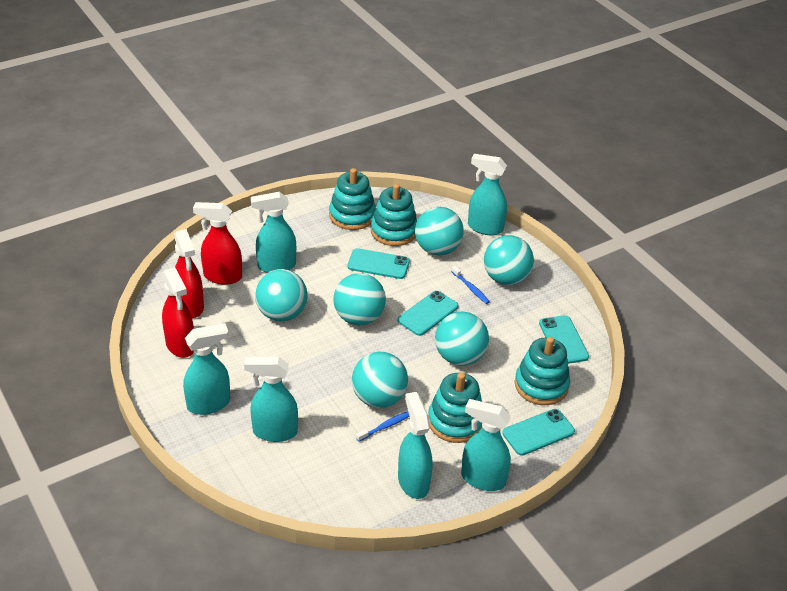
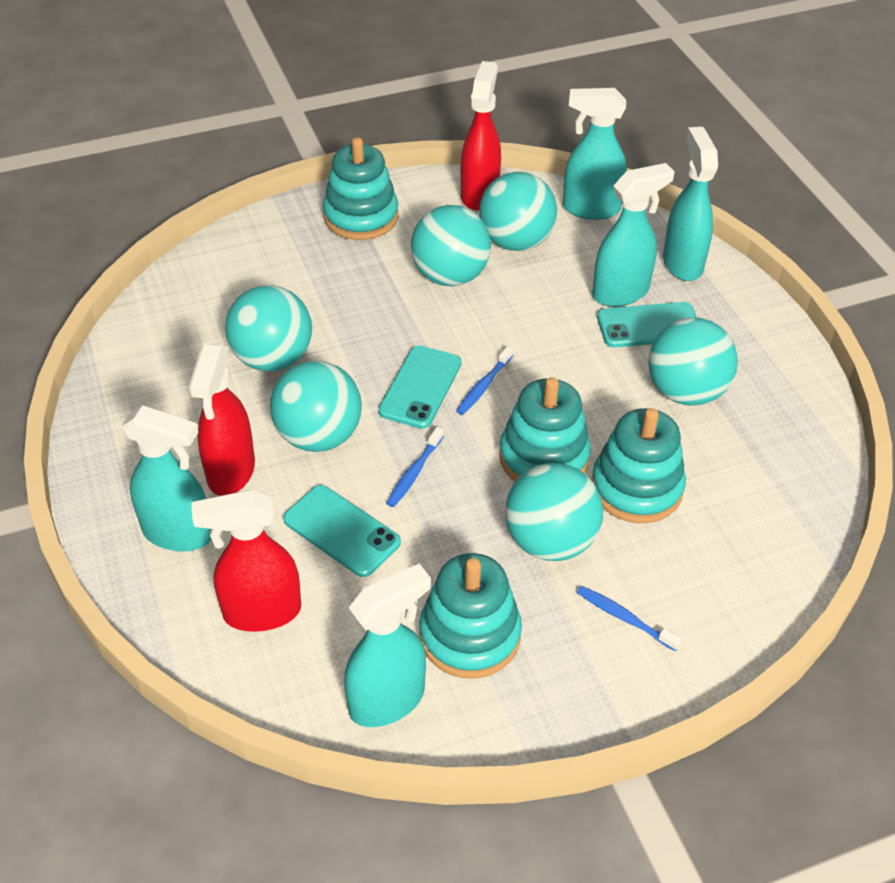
blue toothbrush: [356,411,409,442] [451,266,490,304] = 2 -> [387,427,444,507] [457,346,514,415] [577,586,682,651] = 3
turquoise phone: [347,248,410,279] [398,291,458,336] [502,409,575,456] [539,315,589,364] = 4 -> [283,485,401,577] [378,345,461,429] [597,302,697,347] = 3
turquoise spray bottle: [183,323,230,415] [244,357,298,442] [251,192,296,273] [398,392,432,499] [461,399,511,491] [468,154,507,235] = 6 -> [122,405,211,552] [344,564,431,727] [563,88,627,220] [592,163,675,307] [663,127,718,281] = 5

